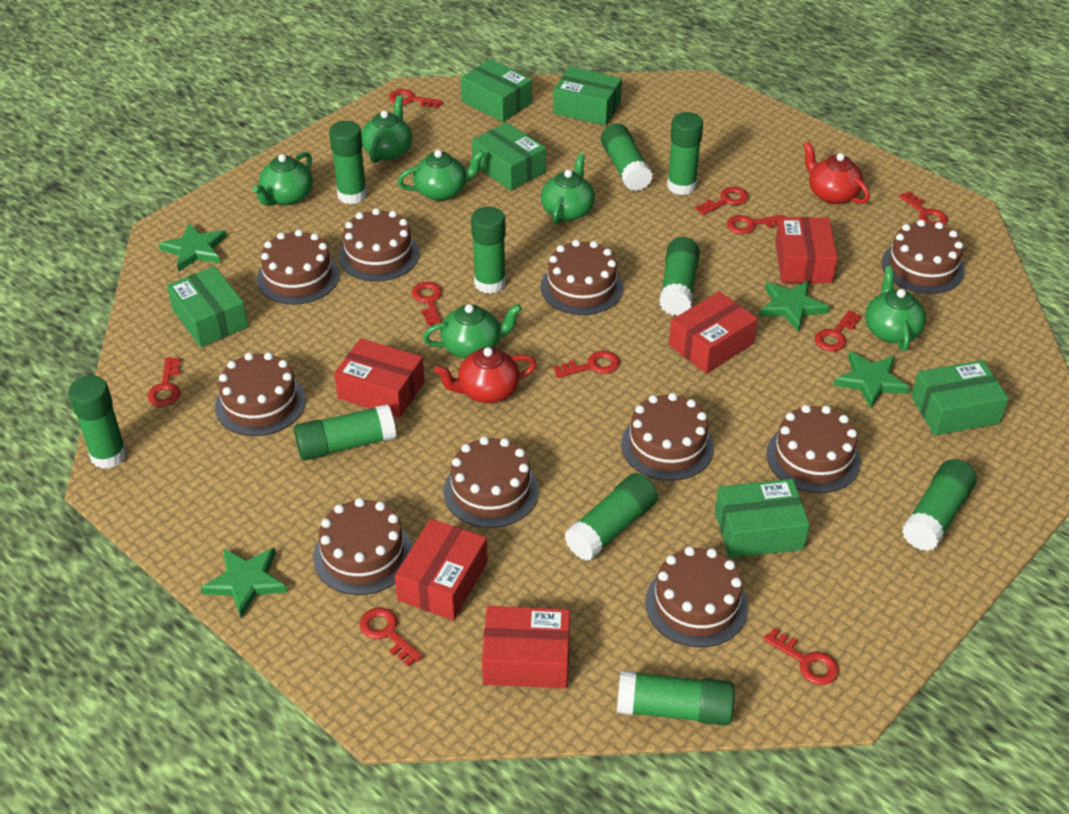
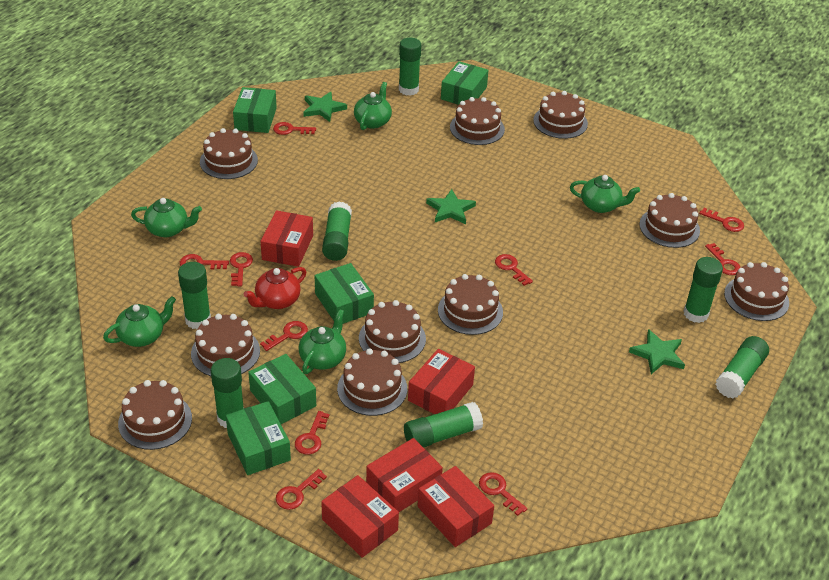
green box: [167,266,248,347] [461,59,532,122] [472,122,546,191] [553,67,622,126] [715,479,810,558] [911,360,1009,436] = 6 -> [226,401,291,475] [233,87,277,133] [248,354,316,424] [315,263,374,324] [441,61,489,105] = 5
green glue stick: [68,375,127,469] [294,404,396,461] [329,121,367,204] [471,207,506,294] [564,473,658,561] [601,123,653,191] [617,670,734,726] [660,237,700,316] [667,112,703,195] [902,459,977,551] = 10 -> [178,262,211,329] [211,358,244,428] [322,201,352,261] [399,38,421,96] [404,402,483,448] [684,257,723,323] [716,336,769,398] = 7
green star: [159,223,227,272] [201,547,287,618] [759,281,830,332] [833,351,910,408] = 4 -> [303,92,347,122] [426,189,476,224] [629,329,685,374] = 3
green teapot: [252,152,313,206] [361,96,412,164] [398,150,485,201] [423,304,522,358] [541,153,595,225] [865,266,926,351] = 6 -> [103,296,176,347] [131,198,202,237] [299,309,346,374] [354,82,392,130] [570,175,640,213] = 5
red teapot: [434,347,536,403] [803,141,870,204] = 2 -> [244,267,306,309] = 1

